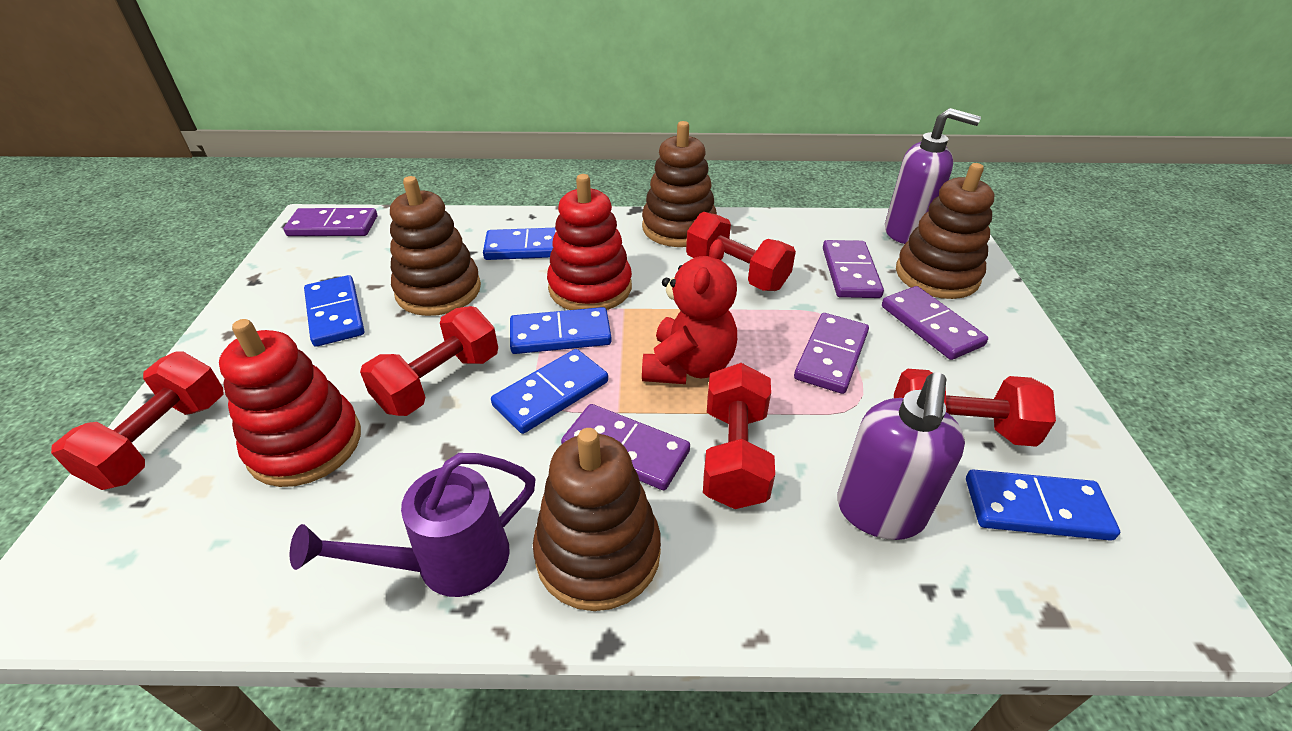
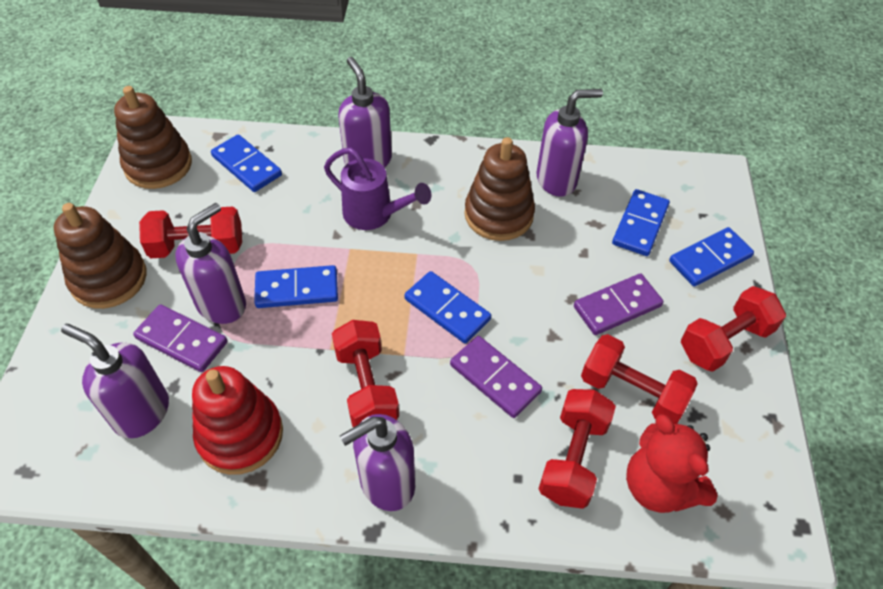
brown stacking toy: [390,176,481,316] [533,428,661,611] [642,121,717,247] [896,163,994,299] = 4 -> [54,203,147,309] [114,86,192,189] [464,137,535,241] = 3
purple domino: [283,208,377,236] [561,404,690,490] [794,313,869,394] [823,240,884,298] [882,286,988,360] = 5 -> [133,304,227,372] [450,336,542,418] [574,273,664,335] = 3
purple soap dispenser: [837,373,965,540] [885,108,981,244] = 2 -> [61,324,169,438] [175,203,246,324] [338,57,392,168] [340,414,415,511] [536,89,603,197] = 5
red stacking toy: [219,319,361,487] [547,174,632,310] = 2 -> [192,366,283,475] = 1

